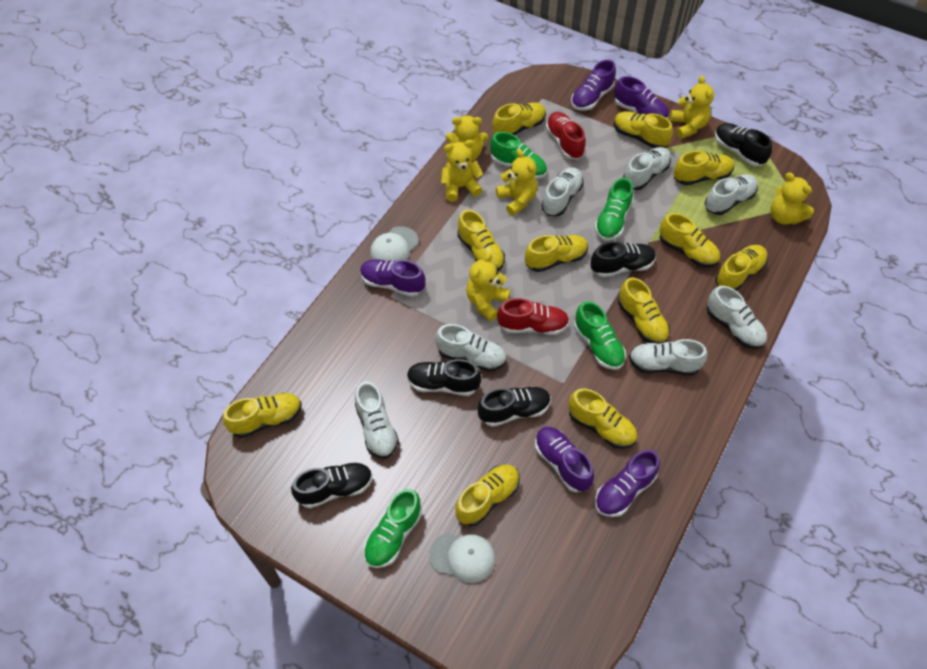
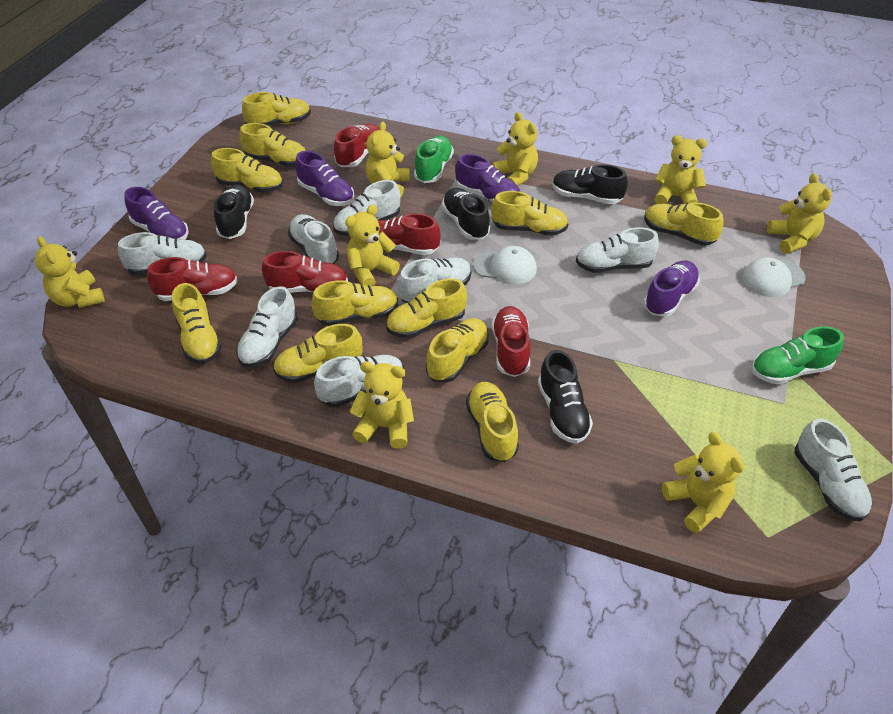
black shoe: [291,462,373,508] [407,359,481,396] [477,386,551,427] [590,241,656,278] [715,123,772,166] = 5 -> [214,184,254,239] [442,188,490,240] [538,350,593,444] [552,164,628,204] = 4
green shoe: [363,489,422,568] [490,132,547,179] [574,301,626,370] [594,178,633,241] = 4 -> [414,136,454,183] [751,326,844,384] = 2
purple shoe: [360,259,425,297] [535,427,594,492] [571,60,616,111] [595,450,660,517] [614,76,669,119] = 5 -> [124,187,189,240] [295,151,354,206] [455,154,520,202] [643,261,700,317] = 4
red shoe: [497,298,569,335] [546,112,586,159] = 2 -> [147,257,238,301] [262,251,348,293] [334,123,379,167] [378,213,440,255] [492,306,531,377] = 5
white shoe: [355,381,399,459] [435,324,507,371] [541,167,584,216] [623,147,671,190] [629,339,707,375] [705,174,758,215] [707,286,767,349] = 7 -> [118,232,207,275] [236,286,298,367] [288,214,339,264] [314,355,404,407] [333,180,400,236] [398,257,471,303] [576,227,659,273] [794,419,872,521] = 8
yellow teddy bear: [441,140,483,201] [446,116,488,162] [466,253,510,321] [496,149,537,216] [670,76,714,139] [770,172,814,225] = 6 -> [35,236,105,308] [345,205,400,286] [350,362,414,449] [366,122,410,197] [492,112,538,186] [654,135,707,204] [662,432,744,533] [767,173,832,254] = 8

